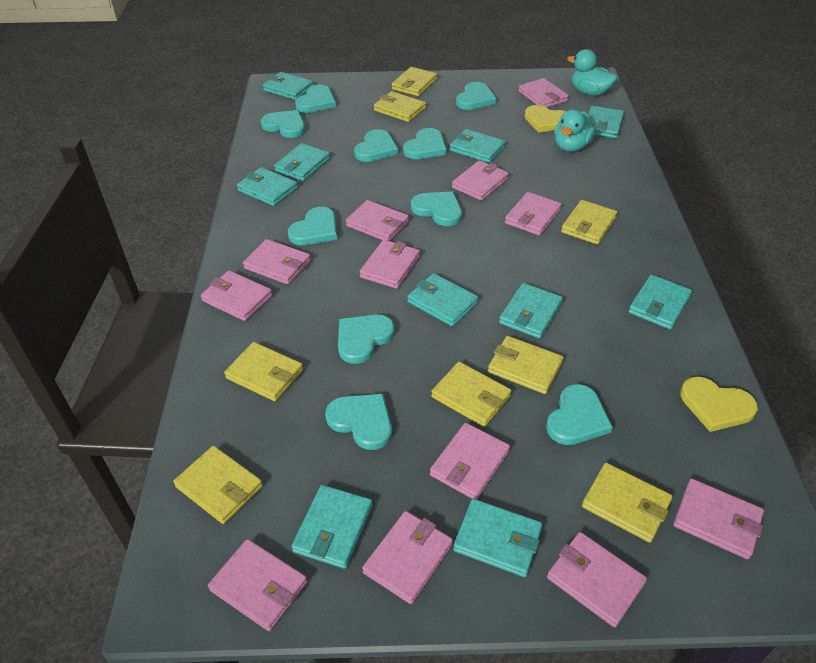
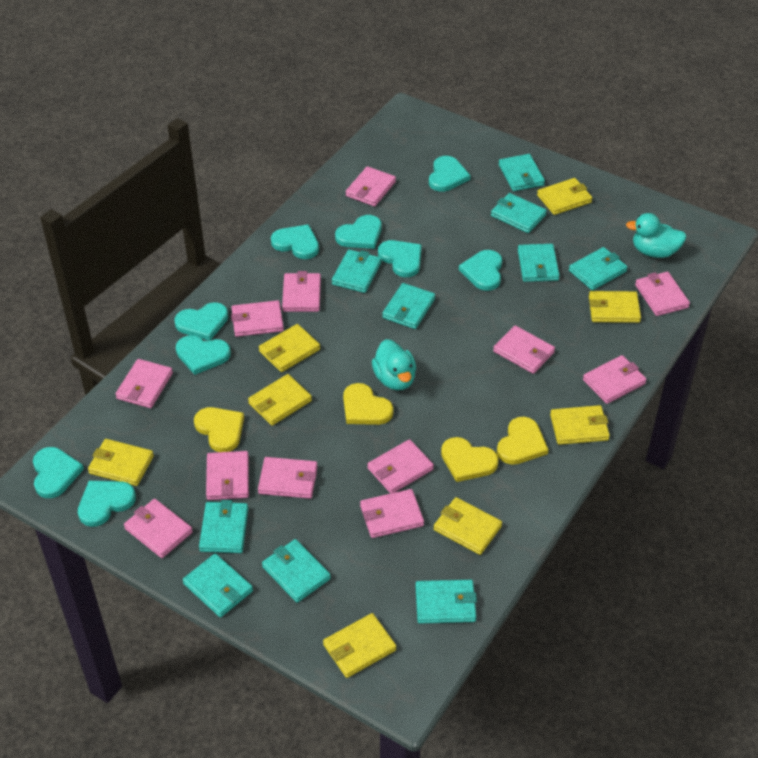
turquoise heart: [261,110,305,138] [288,207,337,245] [295,85,336,113] [325,394,392,450] [338,314,395,364] [354,129,398,162] [403,128,447,159] [411,191,462,226] [456,82,497,110] [546,384,613,445] = 10 -> [33,447,84,498] [78,481,136,527] [174,302,228,340] [176,335,231,375] [271,224,319,259] [335,215,382,249] [378,240,422,277] [429,156,471,192] [459,250,502,291] = 9
yellow heart: [524,105,566,132] [680,376,758,432] = 2 -> [194,407,244,452] [343,383,394,425] [441,437,499,482] [497,417,549,465] = 4

